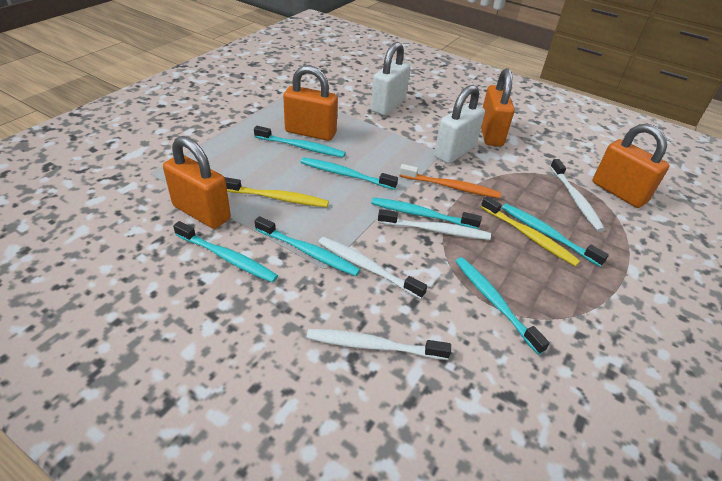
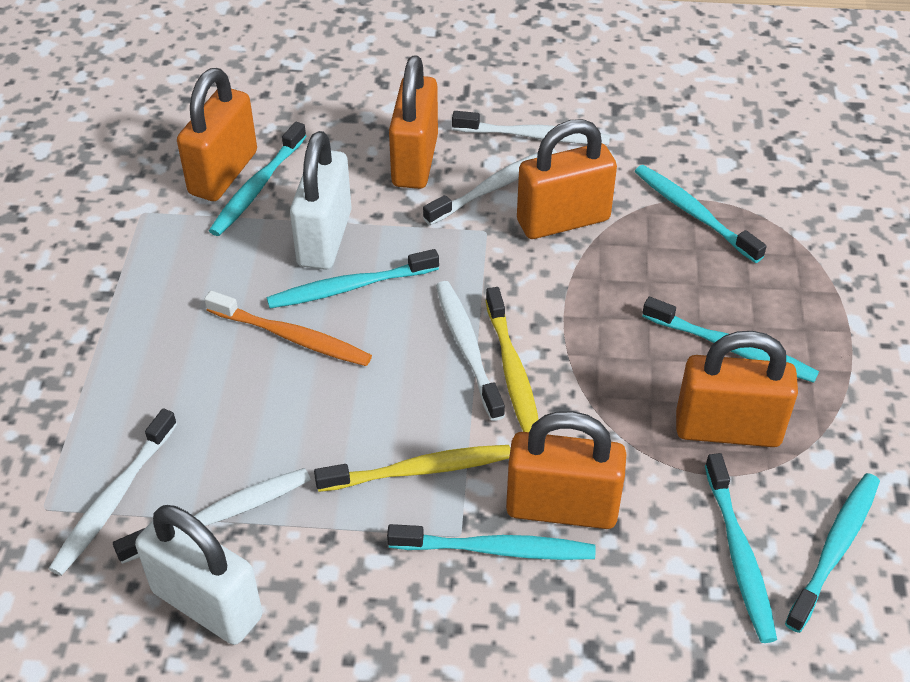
orange padlock: [163,136,231,229] [283,65,338,141] [481,68,515,146] [592,124,670,208] = 4 -> [177,68,257,201] [389,55,438,189] [506,411,626,529] [517,119,617,239] [676,331,798,447] = 5
white toothbrush: [306,329,451,360] [318,237,427,299] [378,209,491,240] [550,159,605,232] = 4 -> [49,409,177,576] [113,468,311,564] [423,148,557,225] [436,281,505,421] [452,111,610,145] = 5

